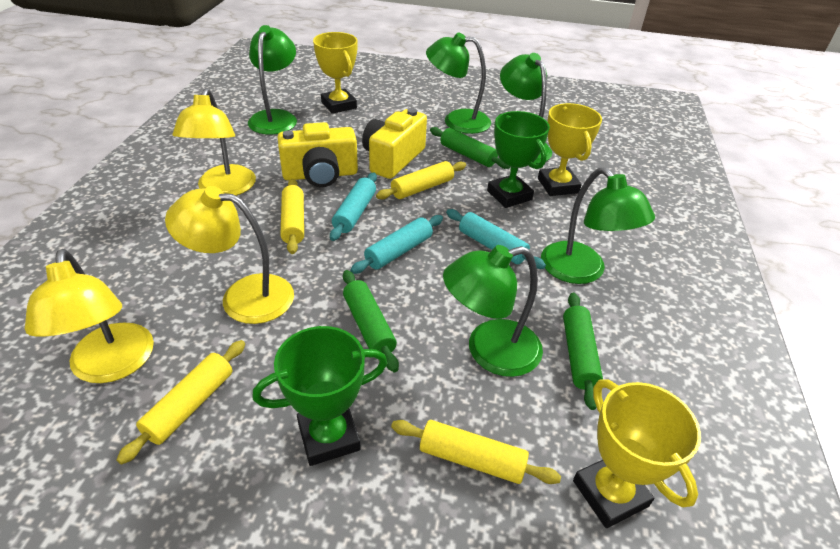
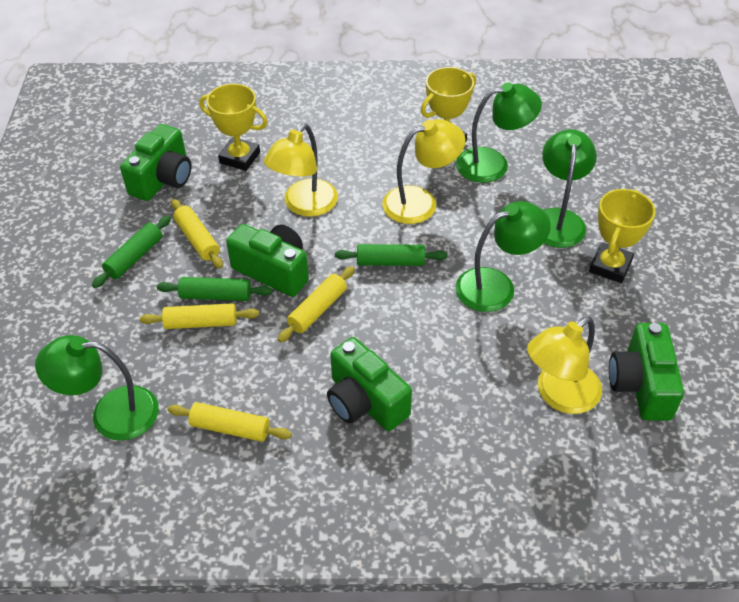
green camera: none = 0 -> [120,124,191,201] [226,224,309,297] [327,337,412,431] [609,323,684,421] = 4
green lamp: [248,25,297,135] [426,32,491,134] [443,245,543,377] [500,53,552,164] [541,168,655,284] = 5 -> [35,335,159,441] [455,201,551,312] [456,82,542,183] [542,129,597,248] = 4
green trophy: [253,326,387,466] [487,111,550,208] = 2 -> none = 0
turquoise rolling pin: [330,173,377,241] [350,215,443,274] [446,209,546,269] = 3 -> none = 0
yellow camera: [278,122,358,187] [362,108,427,179] = 2 -> none = 0

